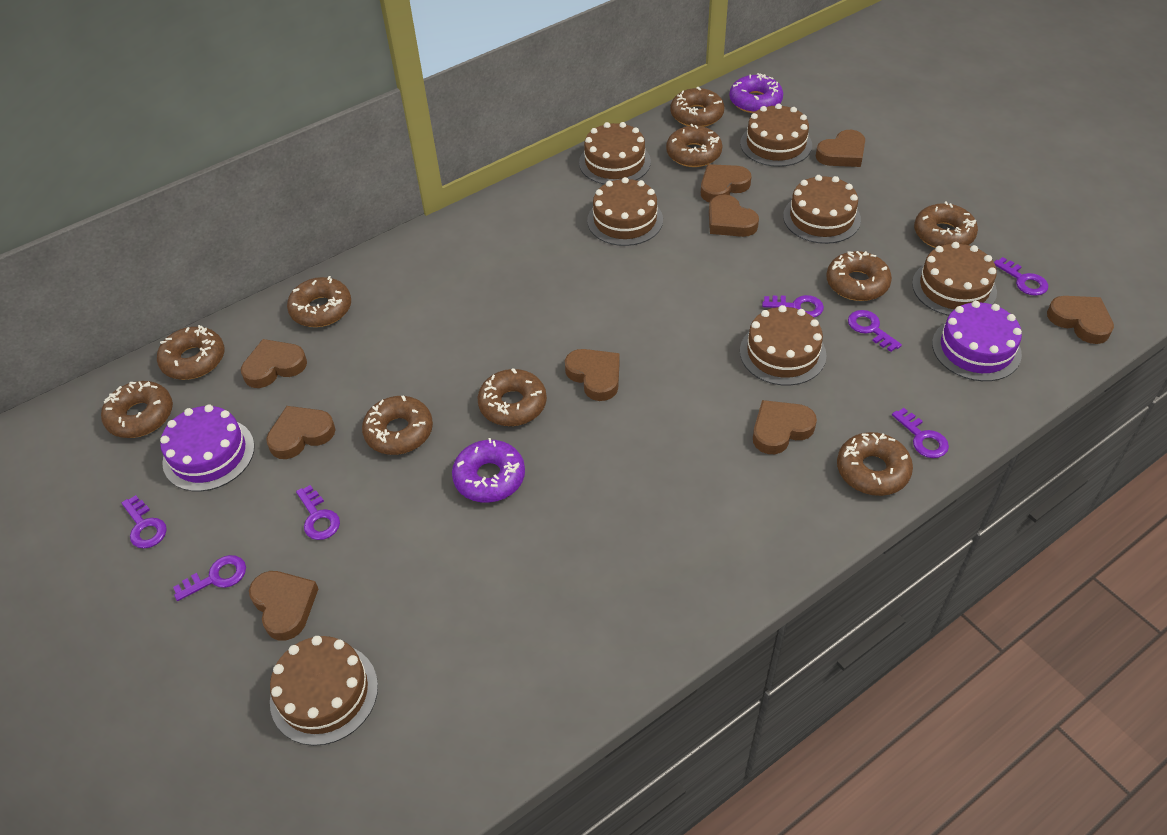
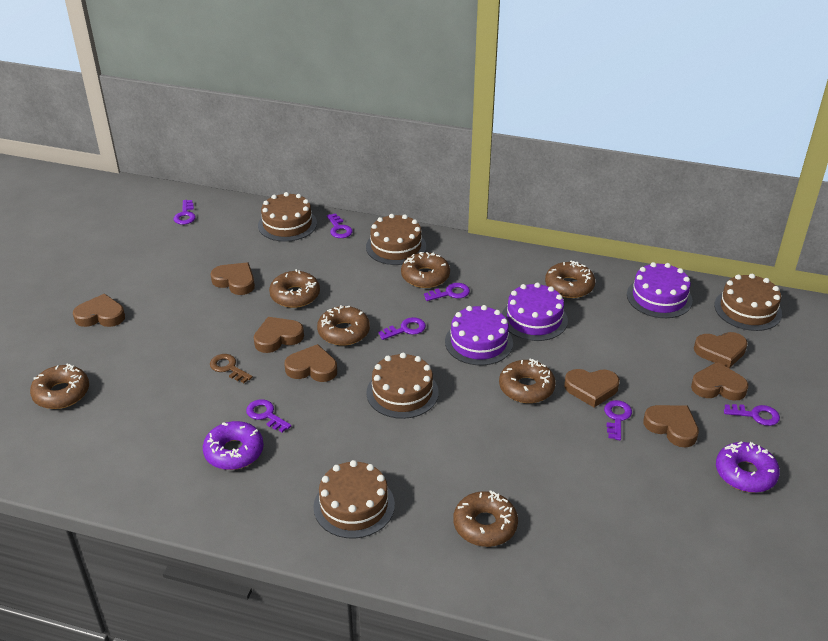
brown cake: [270,636,378,746] [579,122,651,184] [587,177,663,246] [740,103,812,167] [740,305,826,386] [783,175,861,244] [912,242,997,316] = 7 -> [258,192,317,242] [314,460,395,539] [366,214,426,265] [366,353,439,419] [714,274,782,331] = 5
brown donut: [101,381,173,438] [157,325,224,380] [287,276,351,327] [362,396,433,455] [478,368,547,426] [666,124,722,167] [670,87,725,127] [826,251,892,301] [837,432,913,496] [914,201,978,248] = 10 -> [30,363,89,409] [269,269,320,308] [317,305,370,346] [401,252,450,288] [453,491,518,547] [499,358,556,403] [545,260,595,298] = 7
brown heart: [241,339,307,388] [249,571,318,641] [266,406,336,459] [565,349,620,401] [701,164,752,202] [709,195,759,237] [753,400,817,454] [816,130,865,167] [1047,296,1114,344] = 9 -> [73,294,125,327] [210,262,255,295] [254,317,304,353] [284,344,337,382] [564,369,620,408] [643,405,699,447] [691,362,749,401] [694,332,748,368] = 8
brown key: none = 0 -> [210,354,253,383] = 1
purple cake: [160,404,255,491] [932,301,1022,381] = 2 -> [445,305,513,365] [502,283,568,341] [627,262,693,318] = 3

